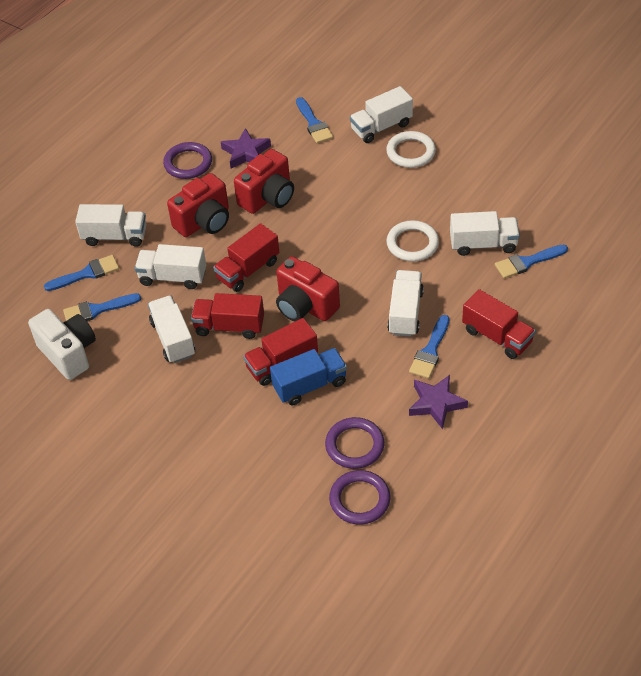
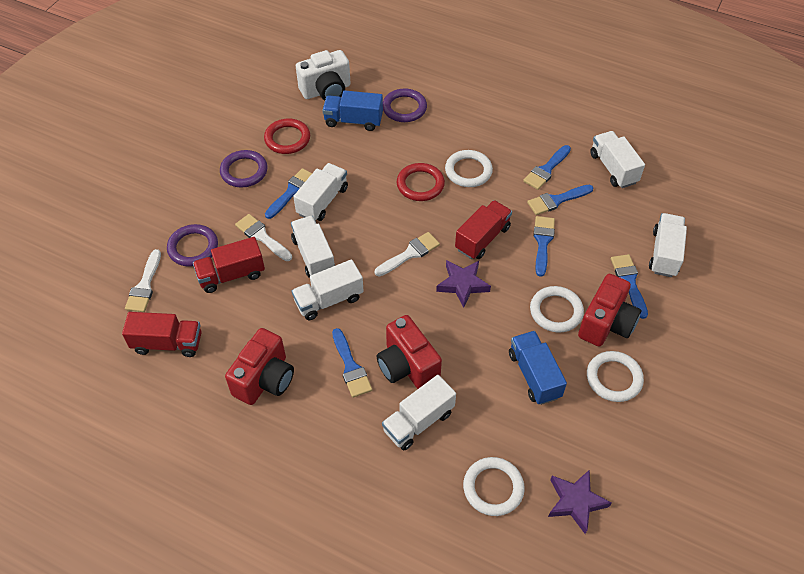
blue brush: [44,255,119,291] [63,293,141,321] [296,97,333,143] [409,315,450,379] [495,244,568,278] = 5 -> [265,168,312,219] [332,328,372,398] [523,145,571,190] [527,185,594,215] [533,216,555,277] [611,254,648,319] = 6
blue truck: [270,348,347,405] = 1 -> [322,90,383,131] [509,331,567,405] = 2
red ring: none = 0 -> [264,119,310,154] [397,163,445,201] = 2
red truck: [191,293,264,339] [213,223,279,292] [243,318,318,386] [462,289,535,359] = 4 -> [122,312,202,357] [193,237,265,293] [455,200,512,259] = 3
white brush: none = 0 -> [125,249,161,312] [235,214,292,261] [375,232,440,277] = 3
white ring: [386,131,436,168] [386,220,439,262] = 2 -> [445,150,493,187] [463,457,525,516] [530,286,584,333] [587,351,644,402] = 4

